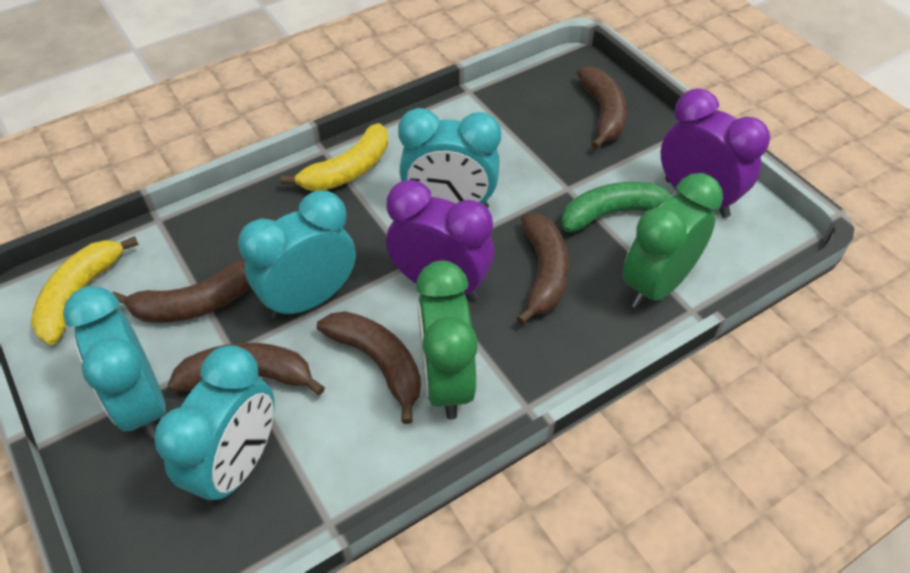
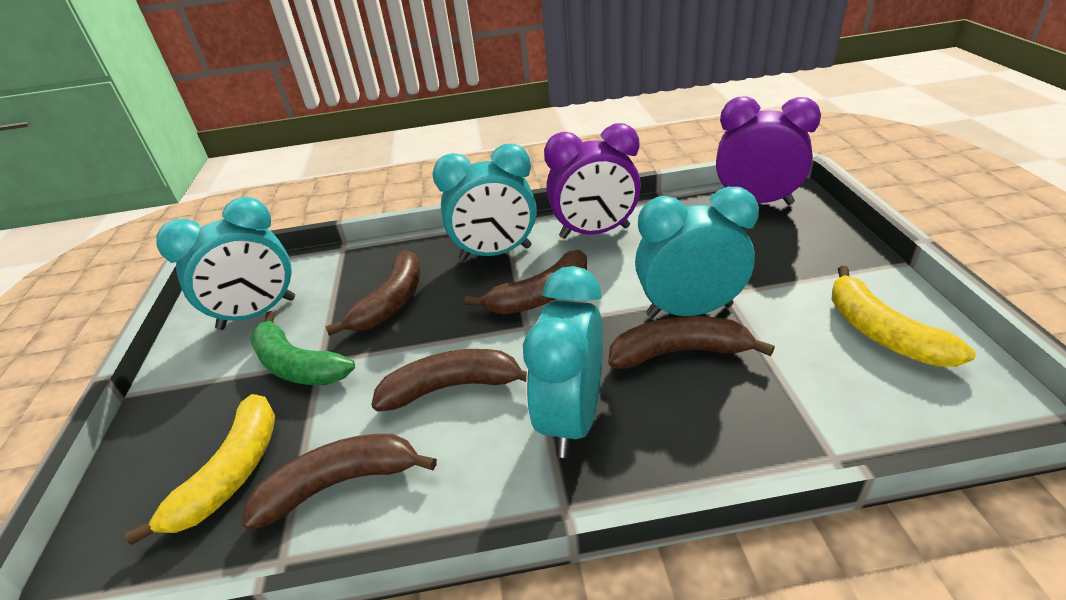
green clock: [416,260,478,419] [622,173,723,309] = 2 -> none = 0

